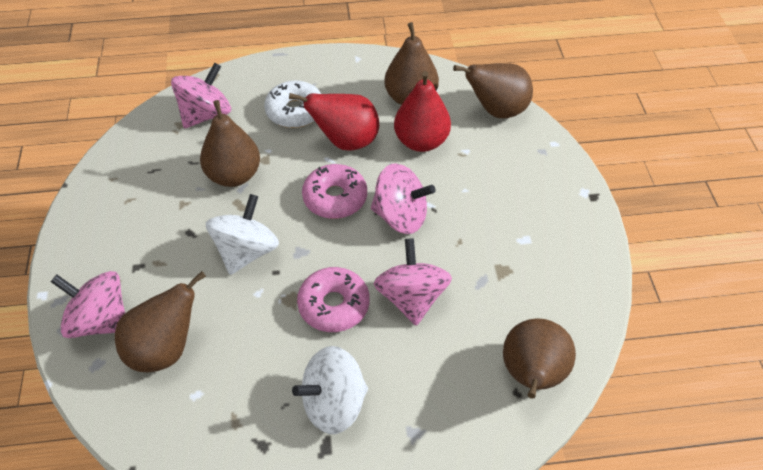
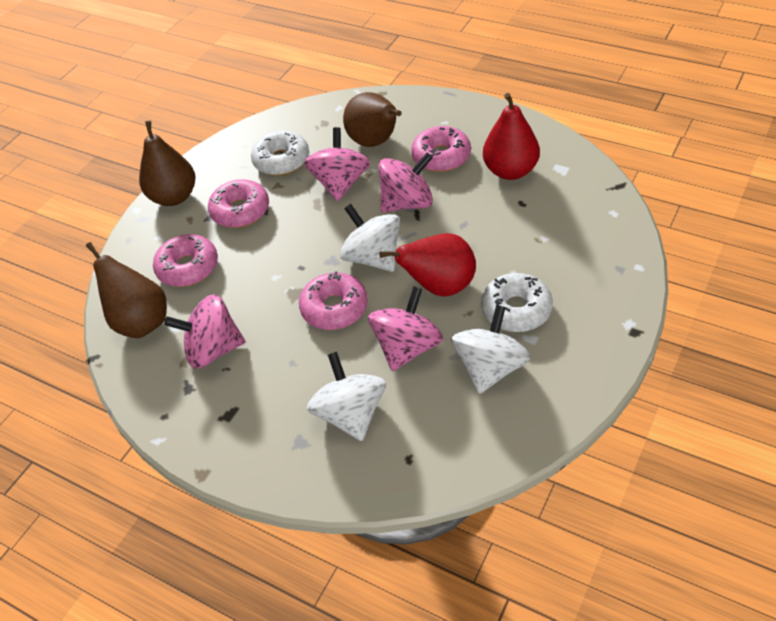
brown pear: [115,271,206,372] [200,100,260,187] [384,22,439,105] [453,63,533,118] [503,318,576,399] = 5 -> [86,242,167,338] [139,121,195,206] [343,92,402,147] = 3
pink donut: [297,267,370,332] [302,164,367,219] = 2 -> [153,234,218,287] [208,179,269,228] [299,271,368,330] [411,126,471,172] = 4
white donut: [264,81,321,128] = 1 -> [251,131,309,176] [481,273,553,332] = 2
white spinning top: [206,194,279,275] [292,346,368,434] = 2 -> [307,352,386,441] [340,204,400,272] [451,305,531,394] = 3

